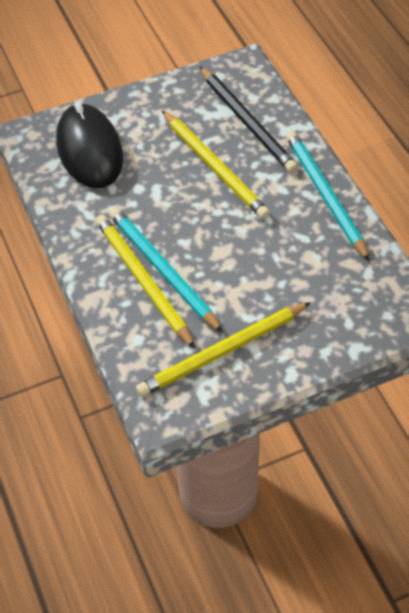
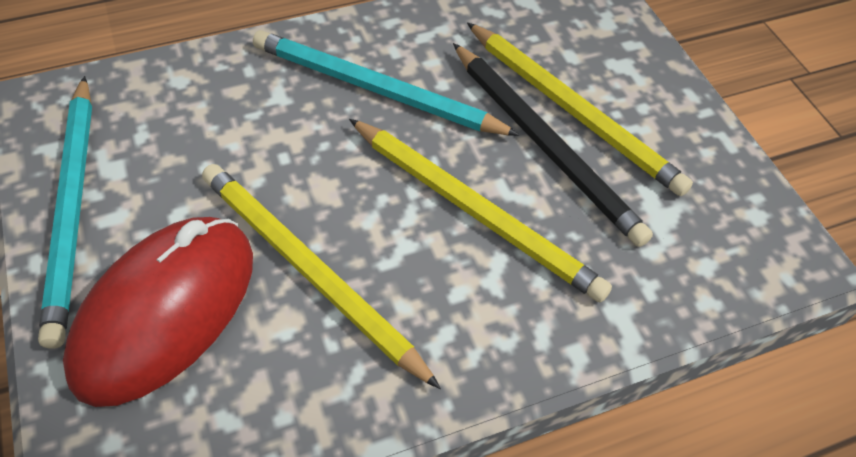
black mouse: [56,101,123,188] = 1 -> none = 0
red mouse: none = 0 -> [63,217,253,407] = 1

